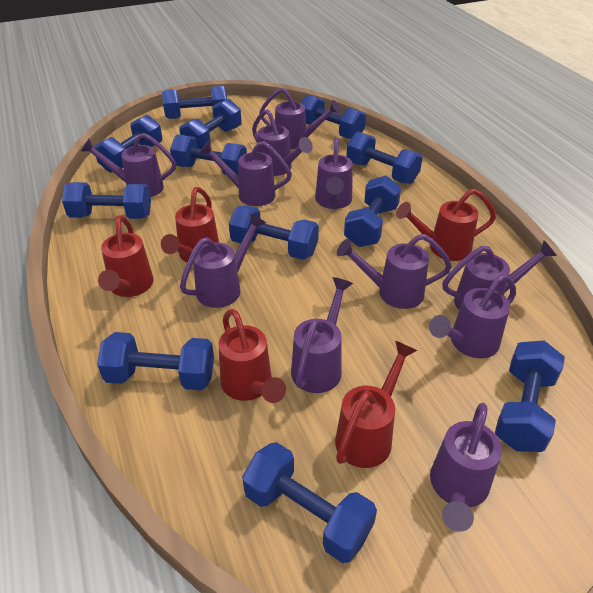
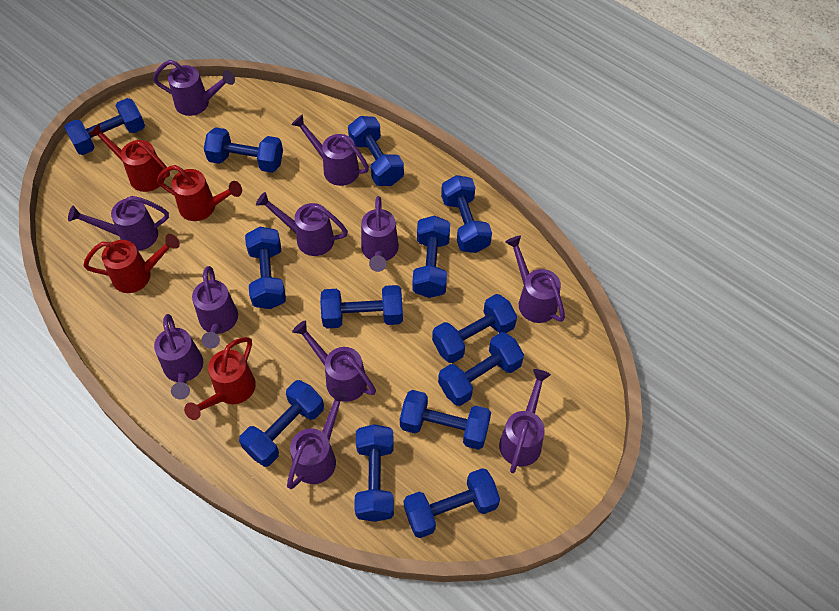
blue dumbbell: [62,182,151,219] [94,115,162,173] [97,332,214,390] [162,86,227,119] [170,134,247,176] [179,99,242,149] [229,205,319,260] [242,442,377,563] [301,94,366,139] [344,175,401,247] [346,132,422,184] [495,340,565,452] = 12 -> [64,98,145,155] [204,127,283,173] [239,380,324,467] [245,227,286,309] [320,285,403,328] [348,116,404,186] [354,424,394,522] [400,390,491,450] [404,468,500,538] [412,215,450,298] [432,294,517,363] [438,332,524,406] [441,175,492,253] = 13
red watering can: [98,215,154,297] [161,187,219,263] [219,309,286,403] [335,341,417,468] [396,189,496,261] = 5 -> [83,234,180,293] [89,124,170,192] [157,165,242,221] [184,337,256,420] = 4

